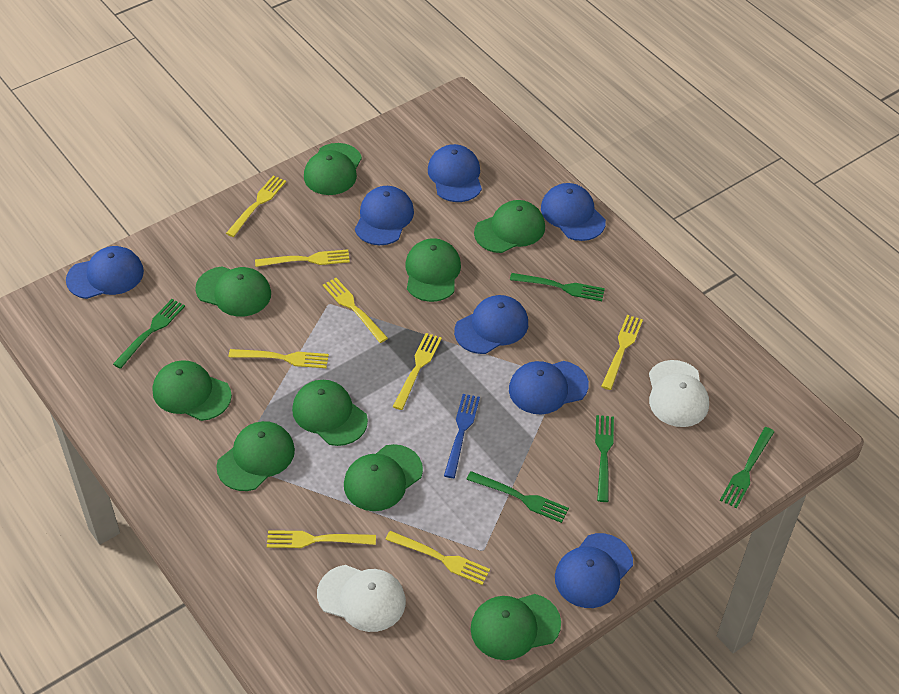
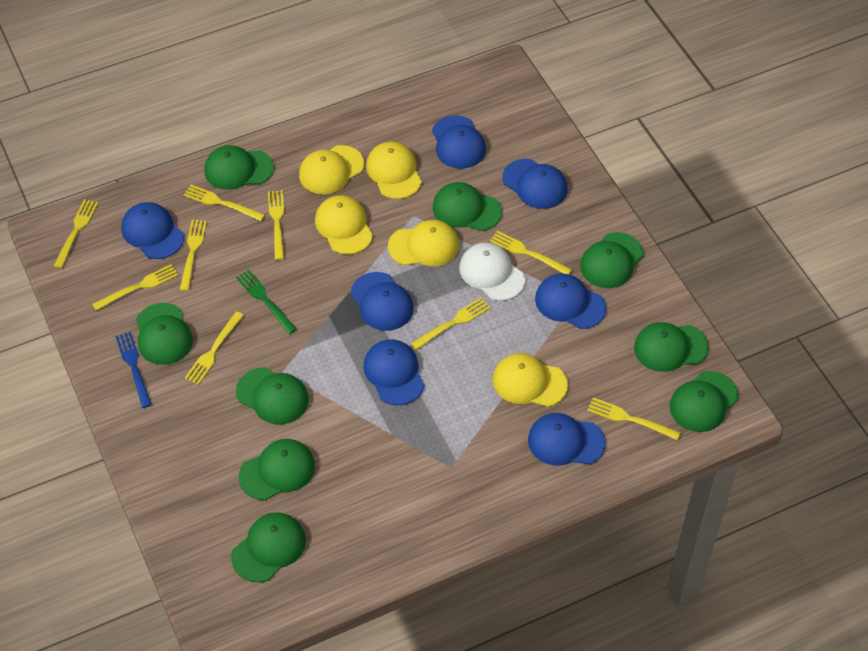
green fork: [113,299,185,369] [466,471,569,523] [510,273,605,301] [595,415,614,502] [720,427,775,508] = 5 -> [236,270,297,334] = 1
white cap: [317,565,406,632] [649,360,709,427] = 2 -> [459,243,525,301] = 1
yellow cap: none = 0 -> [299,145,364,194] [315,195,373,254] [366,142,422,199] [388,220,459,266] [493,353,568,407] = 5
yellow fork: [226,176,286,237] [229,349,329,368] [255,249,350,267] [267,530,376,548] [323,278,388,343] [385,531,490,585] [393,333,442,410] [601,315,643,390] = 8 -> [54,199,98,269] [92,264,179,311] [180,220,207,291] [184,185,265,221] [185,311,244,385] [268,190,284,260] [411,298,491,350] [490,231,572,274] [587,397,681,440] = 9

